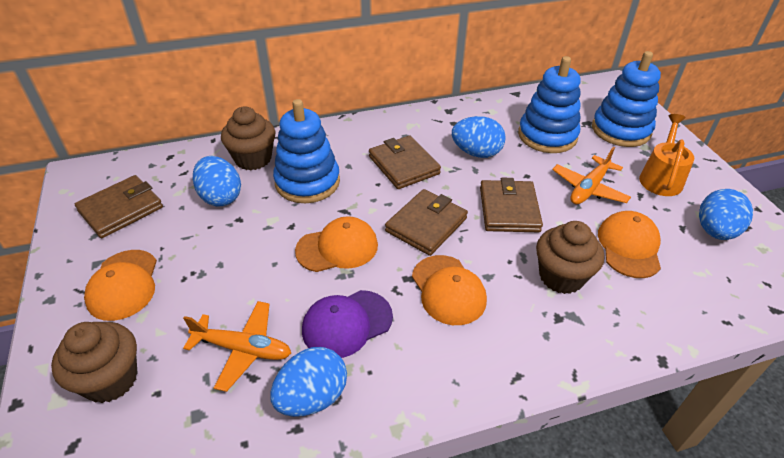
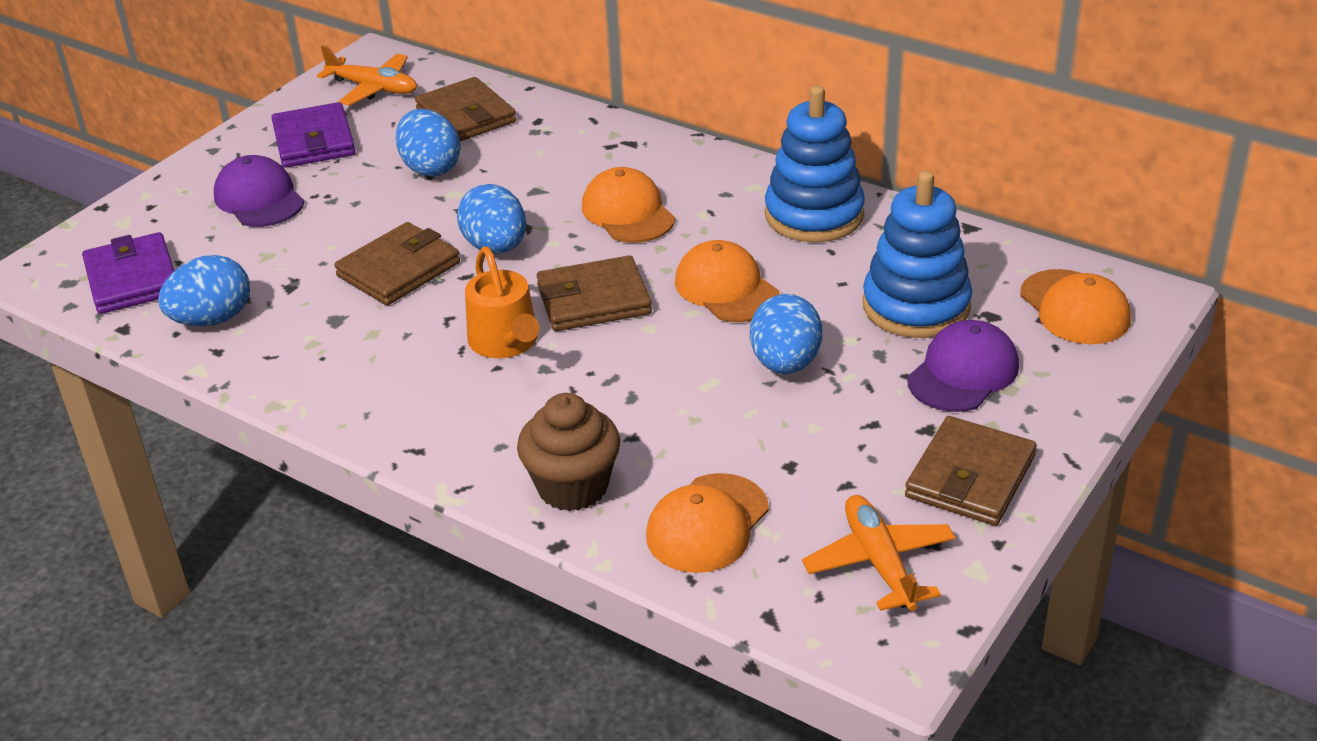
blue stacking toy: [273,99,340,203] [518,56,581,153] [592,51,661,147] = 3 -> [765,86,865,242] [863,171,972,338] = 2
brown cupcake: [51,322,138,403] [221,107,276,170] [536,221,604,294] = 3 -> [517,393,620,511] = 1
purple cap: [302,290,393,358] = 1 -> [214,155,304,227] [907,320,1019,412] = 2
purple wallet: none = 0 -> [82,232,174,314] [271,102,355,168] = 2

